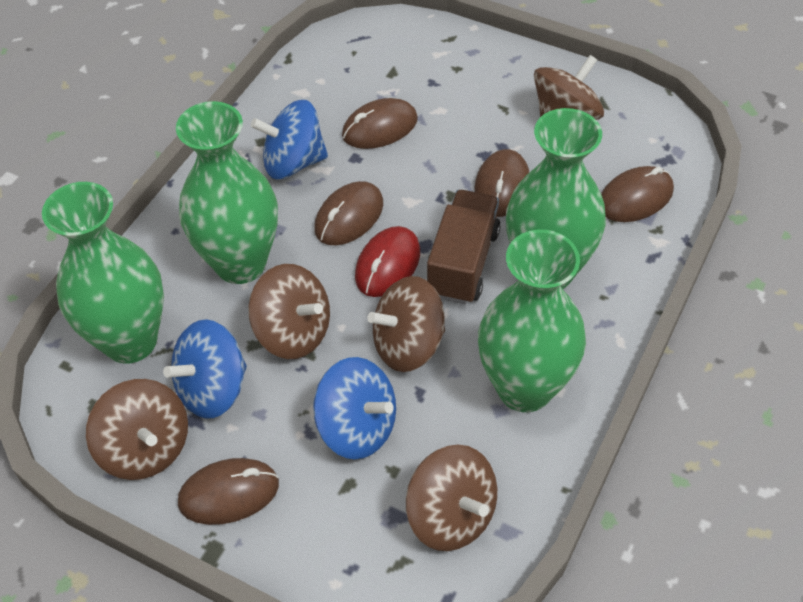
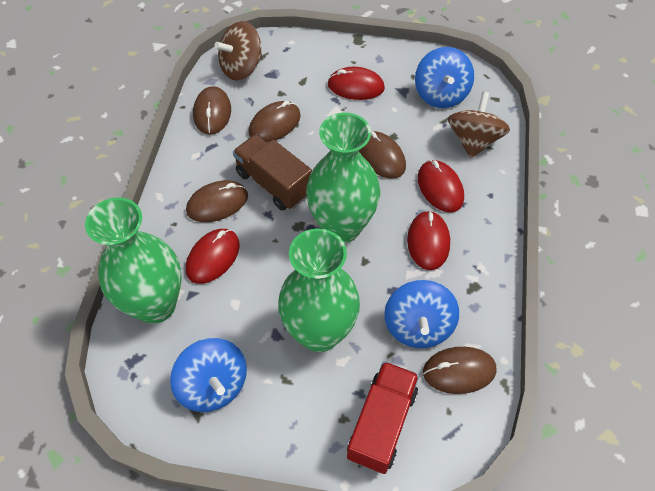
brown spinning top: [86,379,188,480] [248,264,330,359] [367,276,445,372] [406,445,497,551] [534,55,604,120] = 5 -> [214,21,262,80] [448,92,510,158] = 2
green vase: [42,182,164,364] [176,101,278,284] [478,230,586,412] [506,108,606,289] = 4 -> [85,197,182,324] [278,228,360,352] [306,112,380,243] = 3
red mouse: [355,226,420,297] = 1 -> [186,229,240,284] [327,67,385,100] [407,210,450,270] [418,160,464,212] = 4
red truck: none = 0 -> [347,361,419,474] = 1

